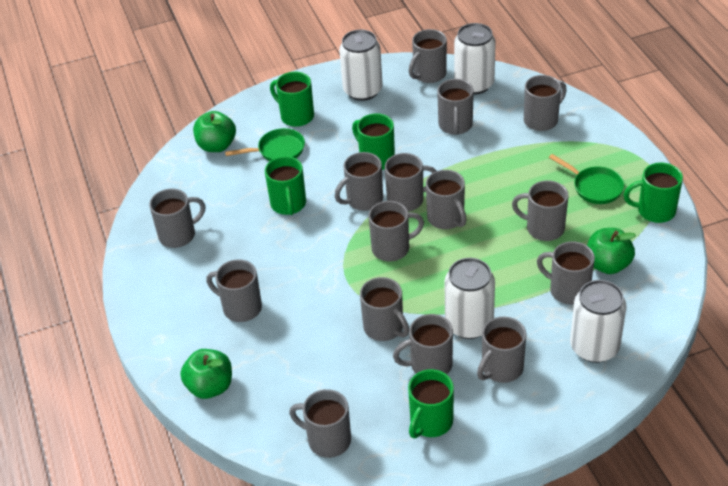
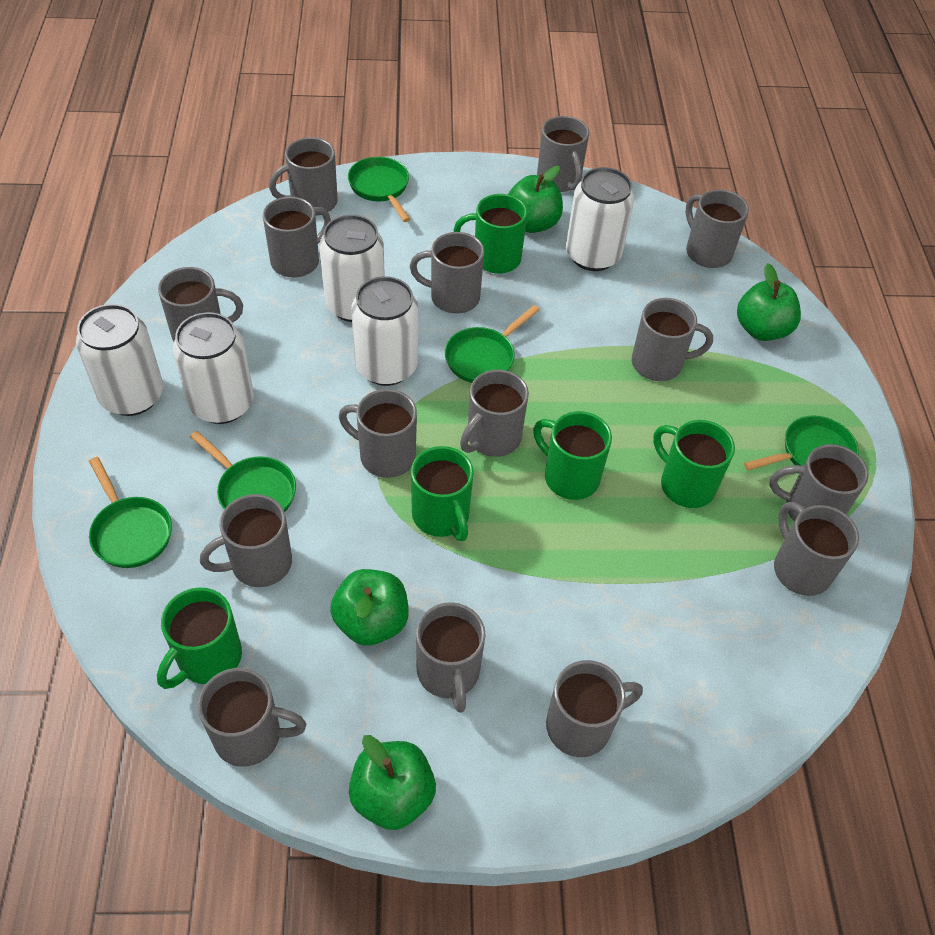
green apple: [180,349,232,399] [193,111,236,152] [587,228,636,274] = 3 -> [330,569,409,646] [349,735,436,830] [508,166,563,233] [737,263,801,341] = 4
green pan: [225,128,305,161] [549,154,624,204] = 2 -> [89,457,172,568] [190,431,296,512] [348,157,410,222] [445,305,540,383] [744,415,859,470] = 5
white can: [339,30,383,101] [444,258,495,339] [454,23,496,95] [570,280,627,363] = 4 -> [76,304,163,416] [173,312,254,424] [319,215,385,322] [351,276,418,386] [566,167,634,271] = 5

